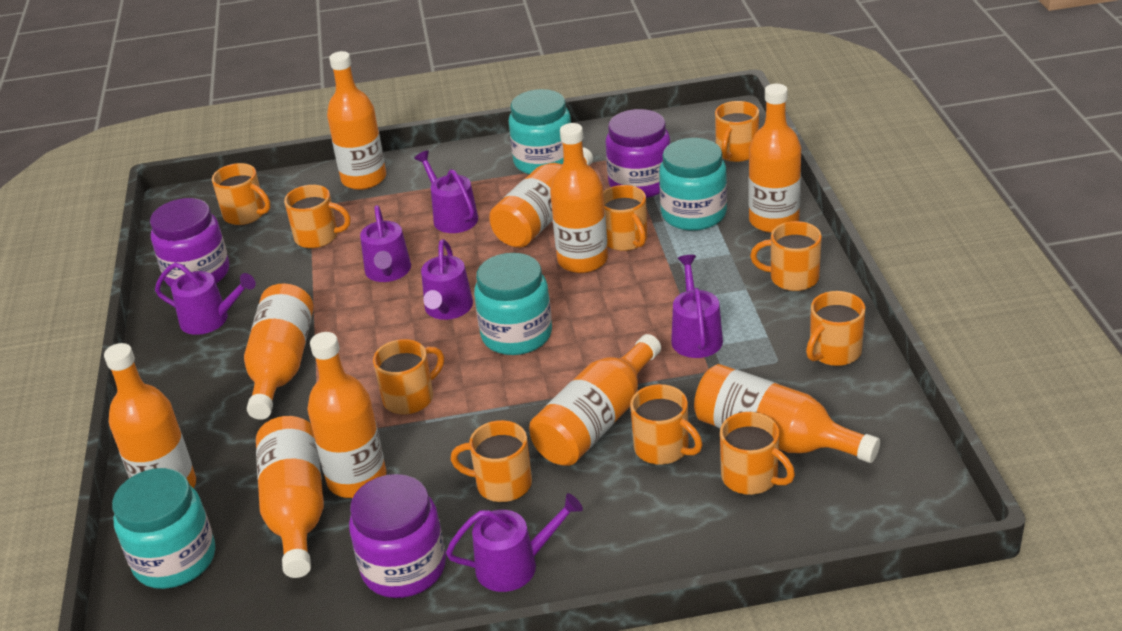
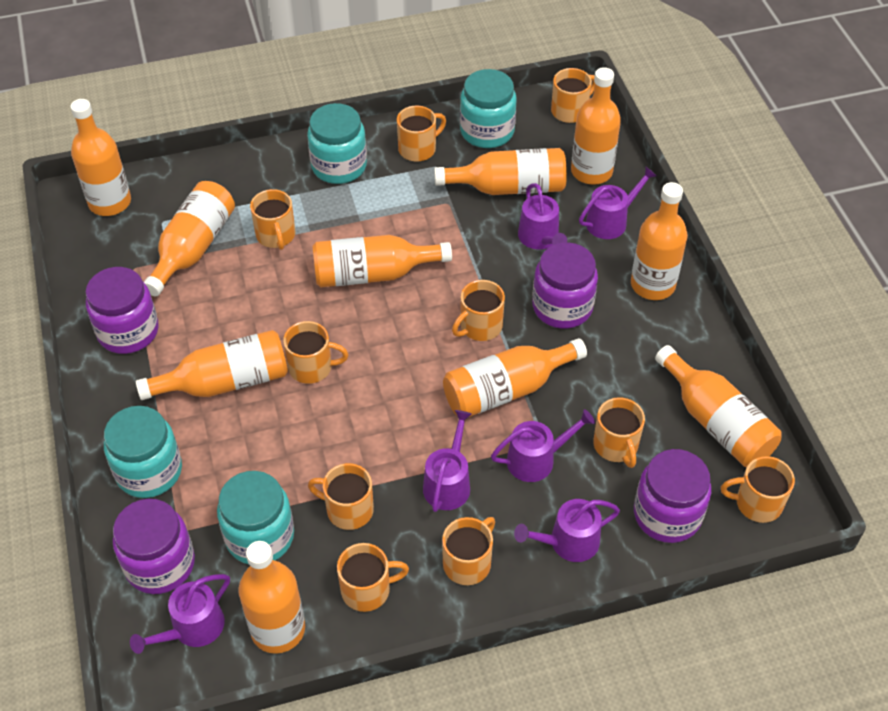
purple jar: [150,198,229,287] [349,474,446,598] [605,109,670,198] = 3 -> [85,267,159,354] [113,499,195,594] [532,242,598,329] [634,449,711,543] = 4

